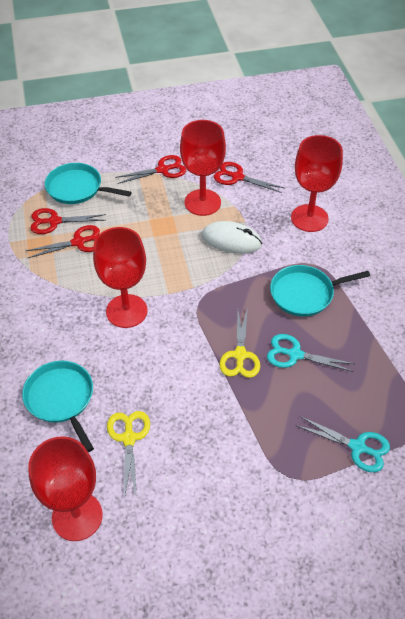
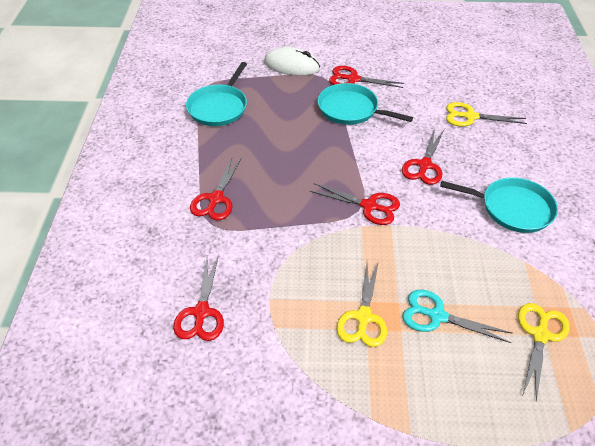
red goblet: [28,436,103,541] [93,227,147,328] [180,120,226,216] [291,135,343,232] = 4 -> none = 0
red scissors: [26,225,100,258] [30,208,106,234] [115,155,186,184] [214,162,284,193] = 4 -> [173,255,224,341] [190,158,242,220] [310,183,400,225] [329,66,404,88] [402,128,444,185] = 5
turquoise scissors: [267,334,354,372] [296,416,390,472] = 2 -> [402,290,512,343] = 1
yellow scissors: [107,411,150,498] [219,307,260,378] = 2 -> [337,261,387,347] [446,102,527,126] [518,303,570,402] = 3

